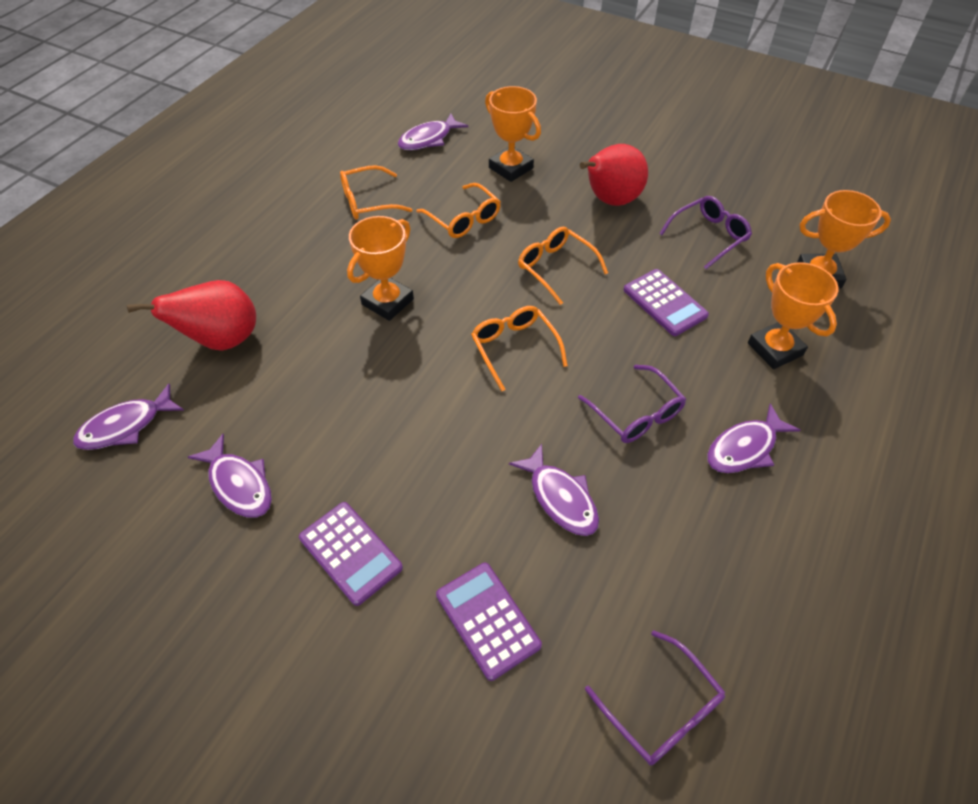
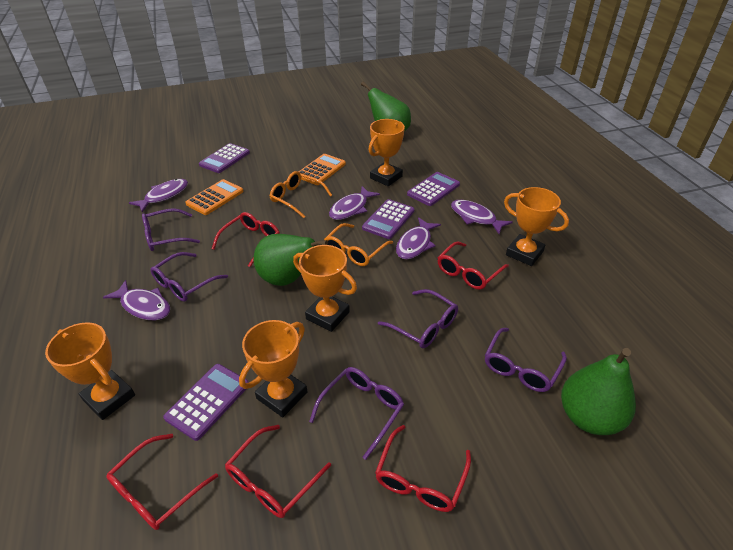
green pear: none = 0 -> [253,234,328,286] [361,82,411,132] [561,348,636,435] = 3
orange calculator: none = 0 -> [185,179,244,215] [299,154,346,185] = 2
orange glasses: [340,165,413,220] [416,183,501,238] [471,306,568,391] [518,227,608,305] = 4 -> [270,171,332,218] [324,223,393,266] = 2
orange trophy: [347,216,414,321] [485,86,541,182] [748,262,839,369] [797,190,891,288] = 4 -> [45,322,135,420] [239,320,307,417] [293,245,357,332] [369,119,405,186] [504,187,569,266] = 5
purple calculator: [299,502,403,606] [436,563,542,681] [624,269,709,336] = 3 -> [163,364,249,441] [199,143,250,173] [362,199,415,239] [407,172,460,206] = 4
purple glasses: [578,365,686,443] [585,630,726,766] [659,196,752,269] = 3 -> [142,208,200,251] [150,252,228,302] [309,367,404,460] [378,289,458,348] [485,328,567,392] = 5
red glasses: none = 0 -> [106,434,218,530] [212,212,280,267] [225,425,331,518] [375,425,471,512] [438,241,509,290] = 5
red pear: [127,280,256,351] [580,144,648,206] = 2 -> none = 0

